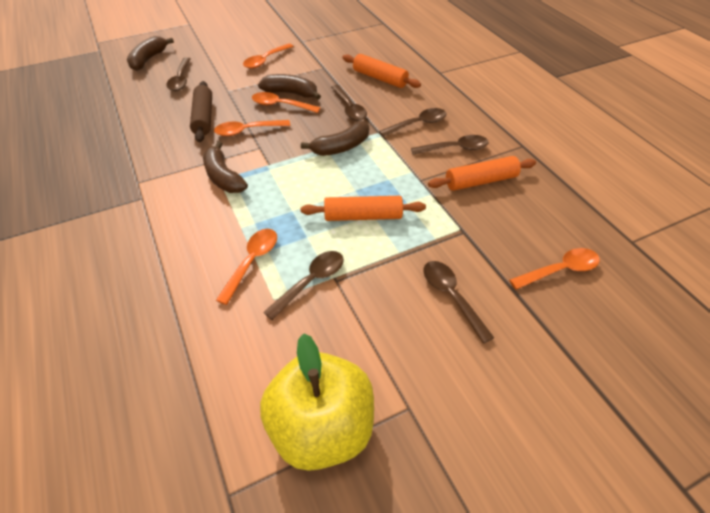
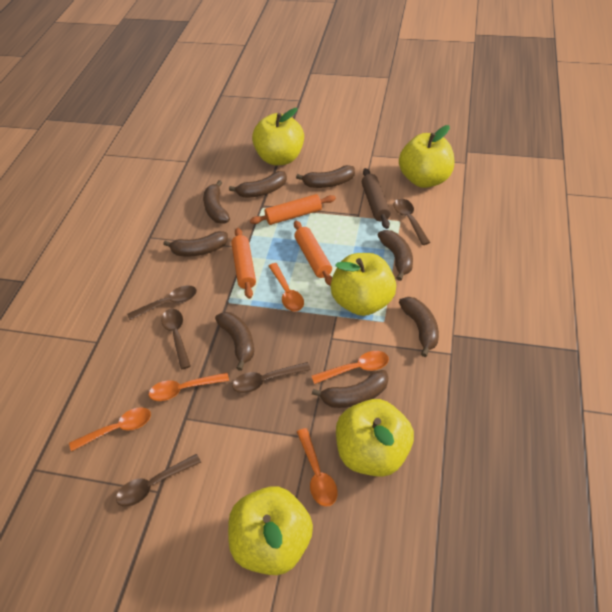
brown banana: [127,36,174,71] [203,141,248,193] [258,74,321,100] [301,121,369,156] = 4 -> [163,231,228,257] [203,180,230,224] [215,312,254,371] [229,171,287,198] [296,165,355,188] [312,370,388,408] [378,230,413,281] [399,297,439,357] = 8
brown spoon: [166,57,191,91] [263,251,344,320] [331,85,367,121] [379,108,446,137] [411,135,489,155] [423,261,494,344] = 6 -> [116,454,201,507] [127,285,197,320] [161,309,191,369] [232,362,311,393] [393,198,430,245] = 5
yellow apple: [260,333,374,471] = 1 -> [228,486,313,575] [252,108,304,165] [330,253,396,316] [336,399,414,477] [399,125,454,188] = 5

